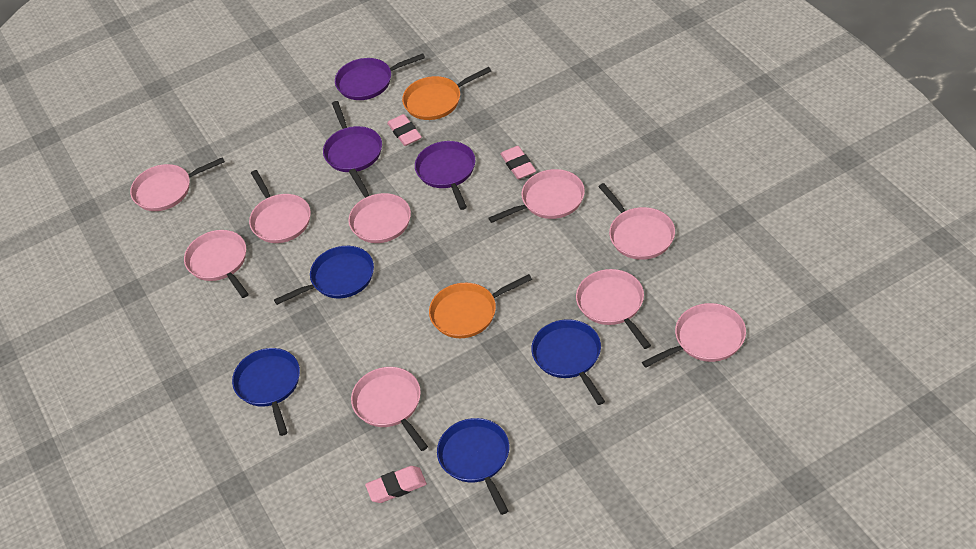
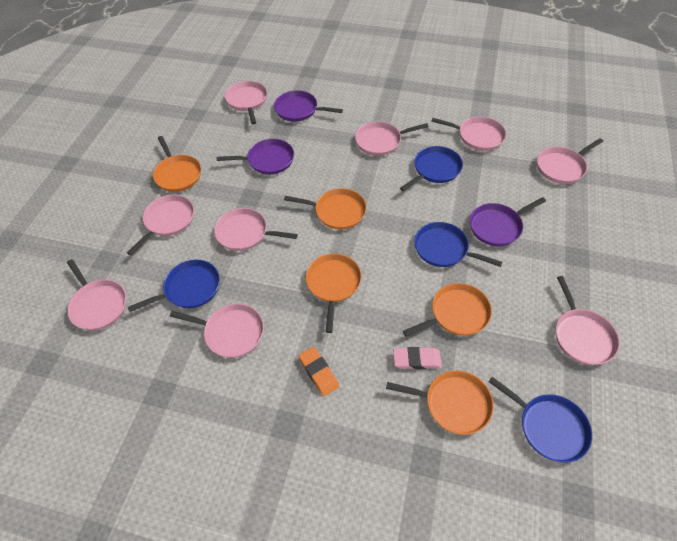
orange eraser: none = 0 -> [299,346,339,396] = 1
orange pan: [402,67,491,120] [429,274,532,338] = 2 -> [153,136,201,192] [284,188,367,230] [306,254,362,333] [386,371,494,435] [403,283,492,336] = 5
pink eraser: [365,466,427,503] [387,114,422,146] [500,146,536,179] = 3 -> [393,347,442,369] = 1

